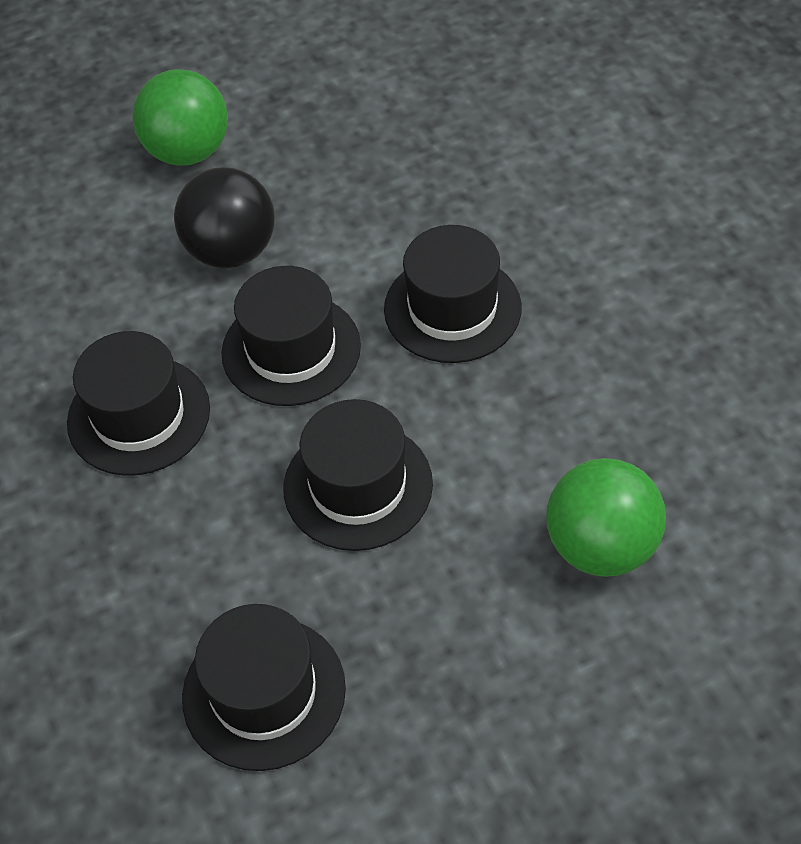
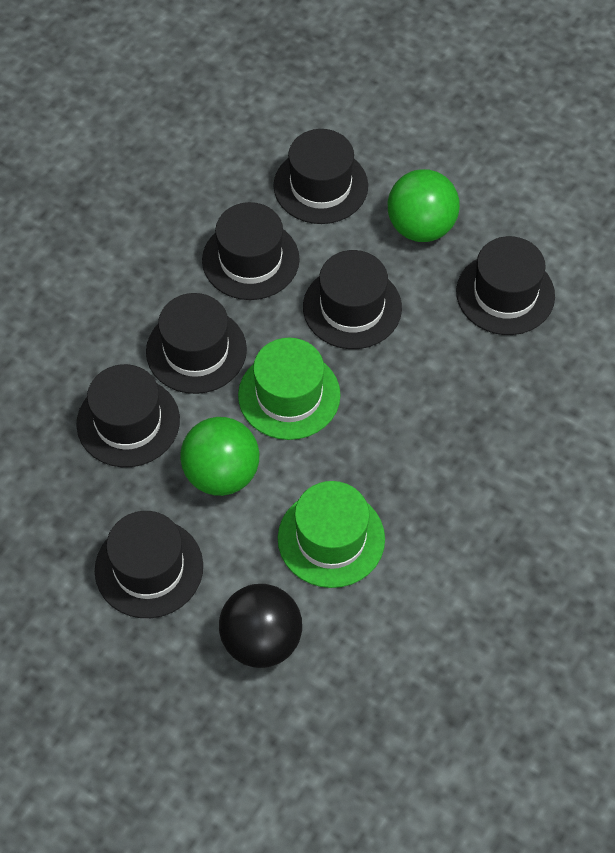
black hat: [67,331,210,476] [182,604,346,771] [222,266,361,406] [283,399,433,551] [384,225,522,363] = 5 -> [76,364,180,467] [95,511,203,618] [146,293,247,394] [202,202,300,300] [273,129,368,224] [303,250,402,349] [456,236,555,335] = 7
green hat: none = 0 -> [238,338,341,440] [278,481,385,588] = 2

